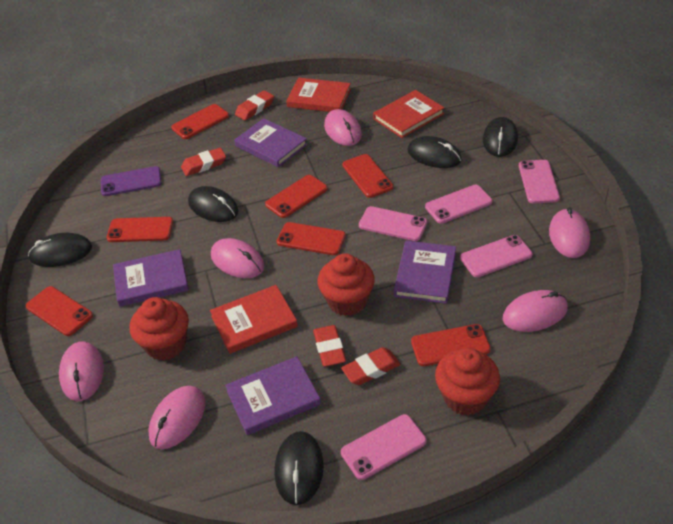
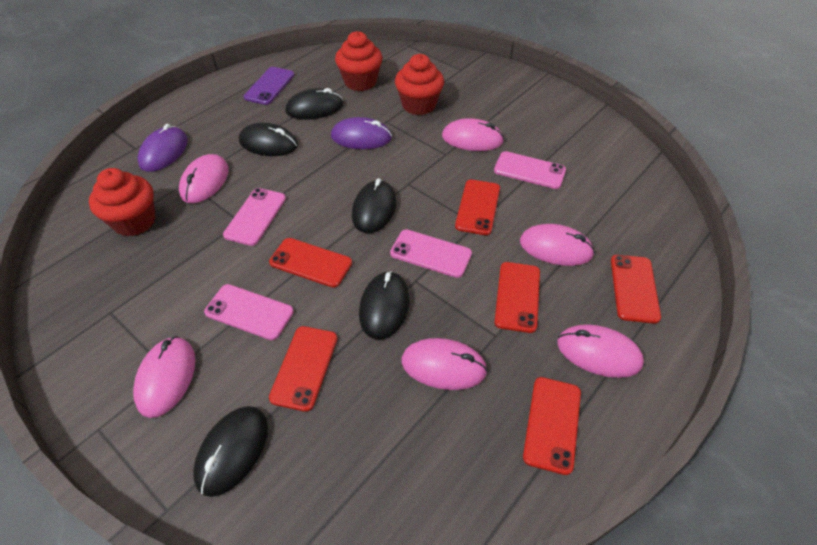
pink phone: [341,414,427,480] [359,206,427,241] [425,185,492,224] [460,235,533,277] [519,160,560,203] = 5 -> [204,284,294,340] [223,188,286,246] [390,229,472,278] [494,151,566,189] = 4
purple book: [113,249,189,307] [225,356,321,435] [234,118,307,167] [394,241,456,304] = 4 -> none = 0
purple mouse: none = 0 -> [138,124,188,172] [331,117,392,149] = 2
red book: [210,285,298,354] [286,78,351,112] [373,90,444,138] = 3 -> none = 0
red eraser: [181,148,226,176] [235,90,274,120] [313,325,346,367] [341,347,401,385] = 4 -> none = 0
red phone: [26,286,93,336] [107,217,173,242] [171,104,229,139] [265,175,328,218] [277,222,346,255] [342,154,393,198] [411,324,491,366] = 7 -> [269,238,352,288] [269,326,337,412] [455,180,500,235] [494,262,540,333] [523,377,581,475] [611,255,661,323] = 6

